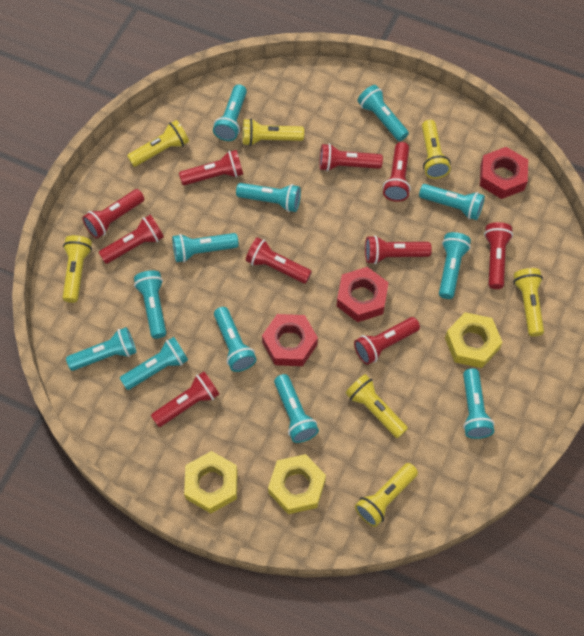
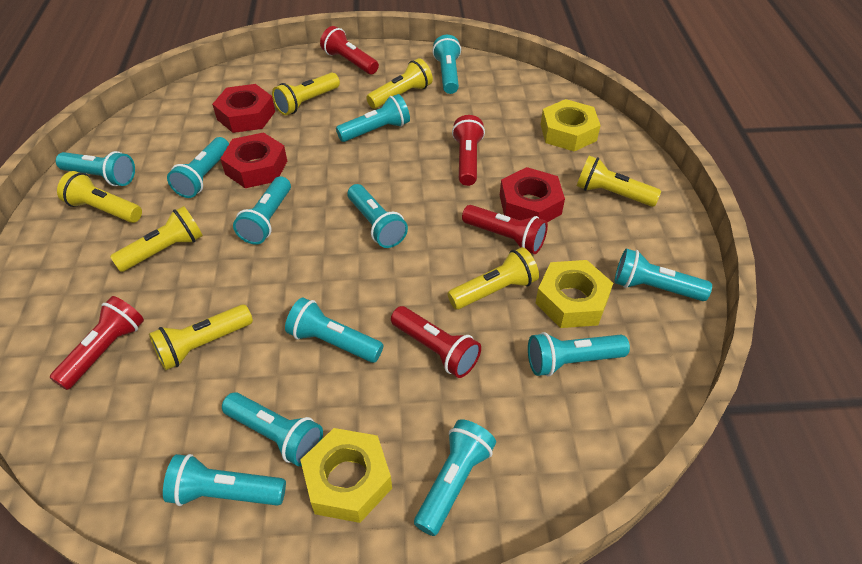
red flashlight: [82,189,144,239] [99,215,164,264] [151,371,220,427] [179,150,243,185] [246,237,312,283] [319,144,383,171] [354,317,420,365] [365,235,432,264] [383,142,411,202] [484,222,513,289] = 10 -> [49,296,144,390] [320,26,379,74] [391,306,481,378] [452,115,485,186] [462,205,548,254] = 5

